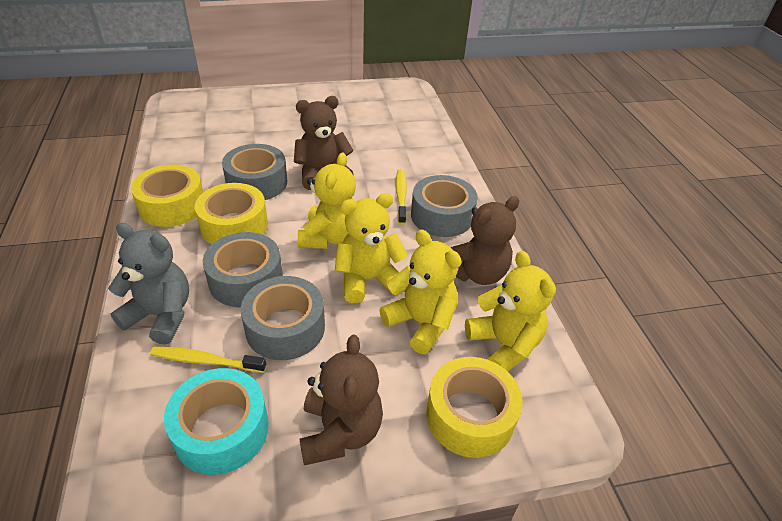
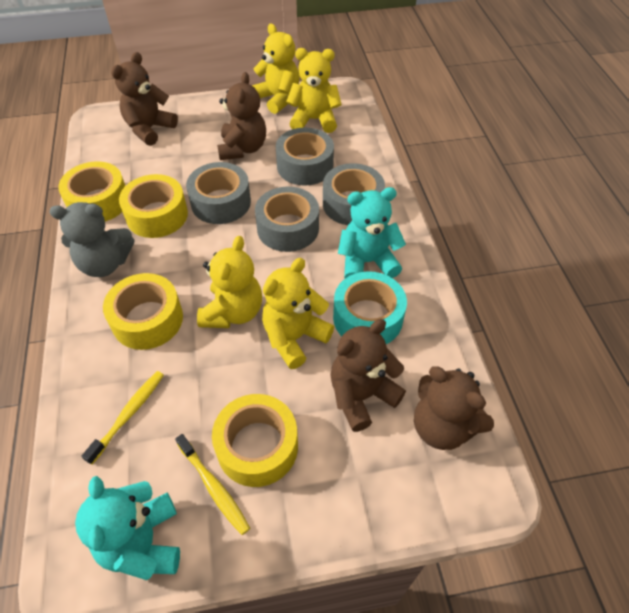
brown teddy bear: [294,96,354,190] [300,335,383,465] [450,196,520,285] = 3 -> [111,52,178,146] [217,72,266,160] [330,319,406,432] [414,366,494,450] = 4
turquoise teddy bear: none = 0 -> [75,476,180,580] [338,187,406,278] = 2
yellow tape: [131,164,203,227] [195,183,268,244] [426,357,523,458] = 3 -> [58,162,125,221] [103,273,183,350] [119,174,188,238] [212,394,298,487] = 4

